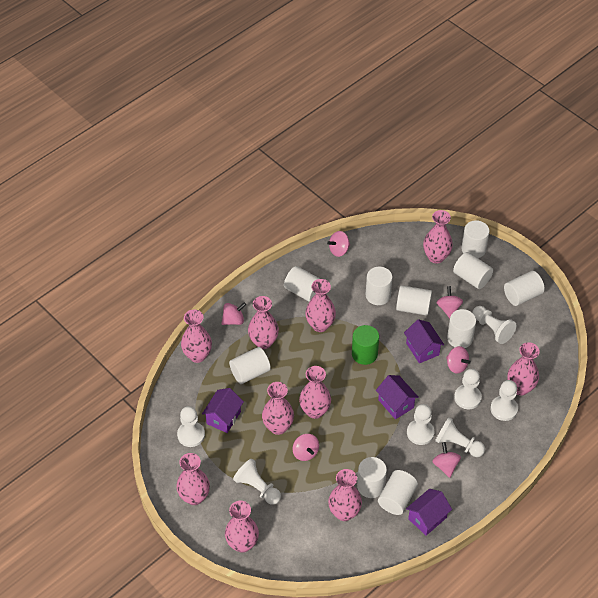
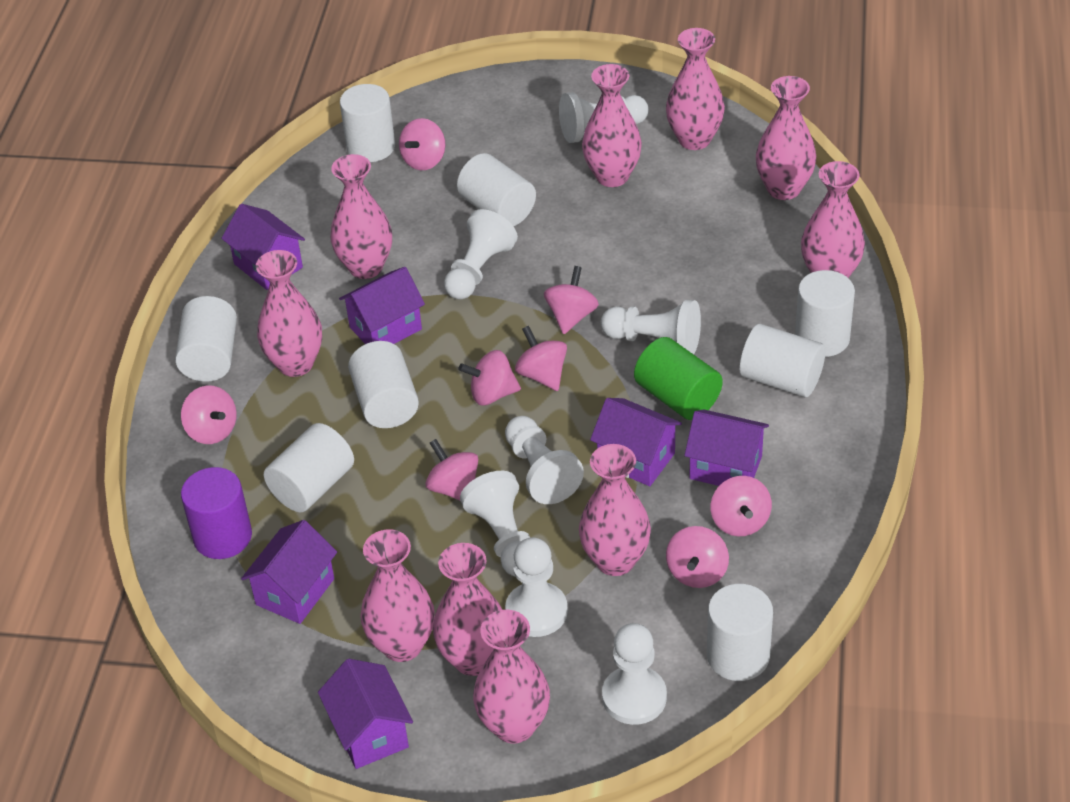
pink spinning top: [221,302,246,325] [293,434,319,461] [327,231,350,257] [432,442,461,478] [436,286,463,318] [446,346,471,374] = 6 -> [181,385,237,444] [399,118,445,170] [425,439,478,500] [458,350,521,406] [515,326,567,391] [544,266,599,334] [666,526,729,588] [711,476,772,536] = 8
purple cylinder: none = 0 -> [181,467,252,559] = 1
purple house: [202,388,244,433] [376,375,419,419] [404,319,444,363] [406,489,452,536] = 4 -> [221,204,305,290] [241,520,337,624] [318,659,413,769] [339,267,425,344] [590,398,682,486] [684,409,769,486] = 6
white cylinder: [229,347,271,384] [284,266,320,302] [357,457,387,498] [366,267,393,305] [378,470,418,515] [396,285,432,316] [447,309,476,348] [453,252,493,289] [461,220,489,258] [504,271,545,306] = 10 -> [175,296,237,382] [264,423,354,512] [340,84,395,162] [348,341,419,428] [457,153,536,226] [707,584,773,681] [740,324,826,397] [795,270,855,357] = 8

